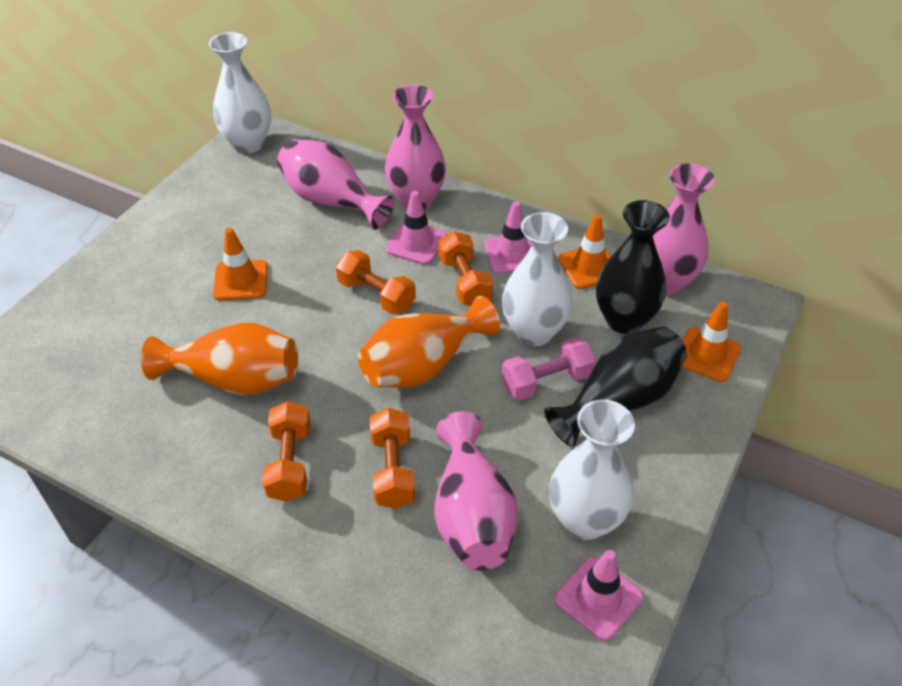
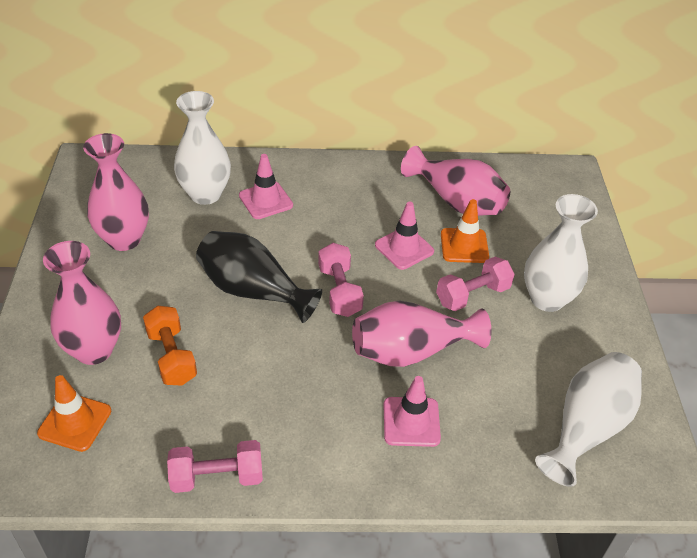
black vase: [544,327,687,447] [596,200,670,334] = 2 -> [196,231,322,323] = 1
orange dumbbell: [262,401,311,502] [336,250,416,314] [369,408,415,509] [438,231,493,306] = 4 -> [143,306,197,386] = 1
orange traffic cone: [213,227,268,300] [558,214,611,289] [682,302,741,382] = 3 -> [37,375,111,452] [441,199,489,263] = 2
orange vase: [141,322,298,395] [358,296,500,388] = 2 -> none = 0
pink dumbbell: [502,337,596,400] = 1 -> [167,440,263,493] [318,243,364,317] [436,257,515,311] = 3

